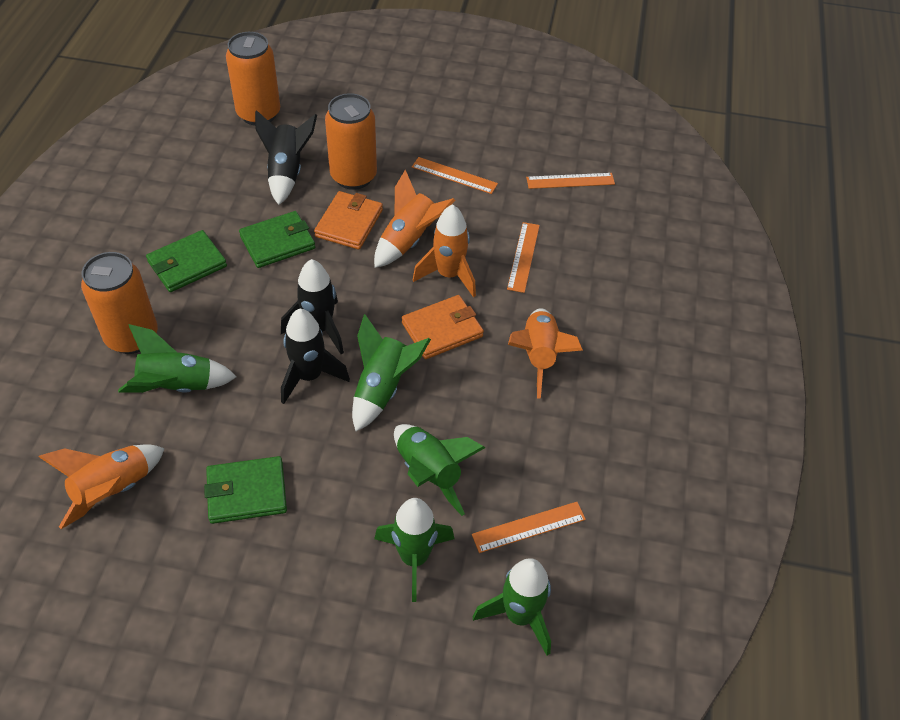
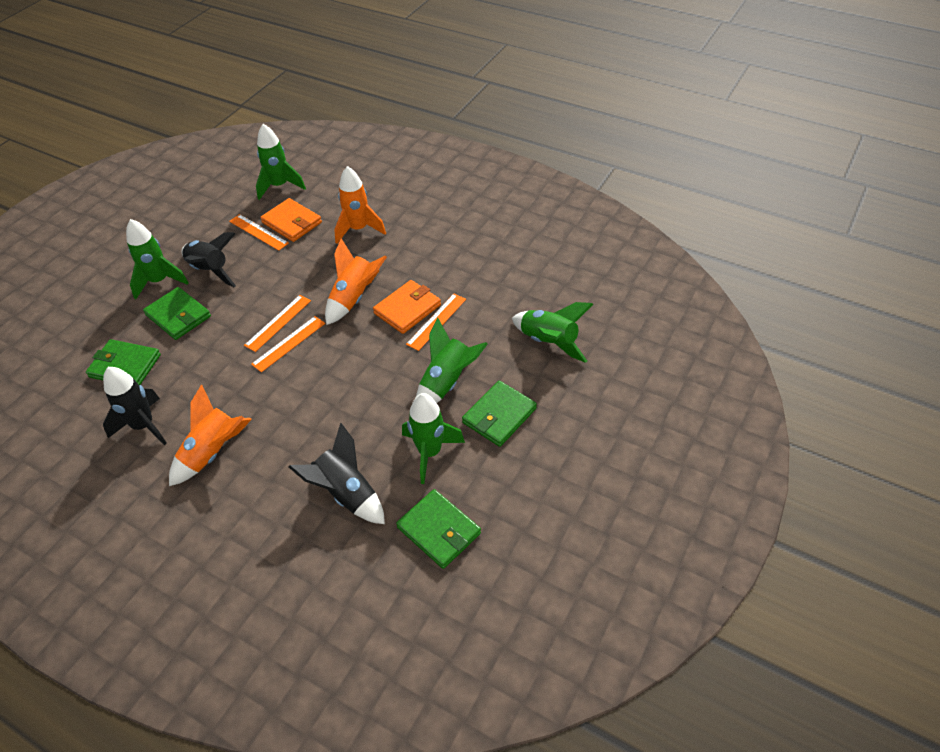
green wallet: [146,230,227,292] [204,456,287,524] [239,211,315,268] = 3 -> [86,339,161,386] [143,287,211,340] [396,489,481,569] [462,381,537,447] = 4
orange can: [81,252,158,354] [226,32,280,126] [325,93,377,190] = 3 -> none = 0
orange rocket: [39,444,165,529] [374,170,455,268] [413,204,476,298] [508,308,583,399] = 4 -> [169,384,252,486] [325,238,387,325] [334,166,386,244] = 3

